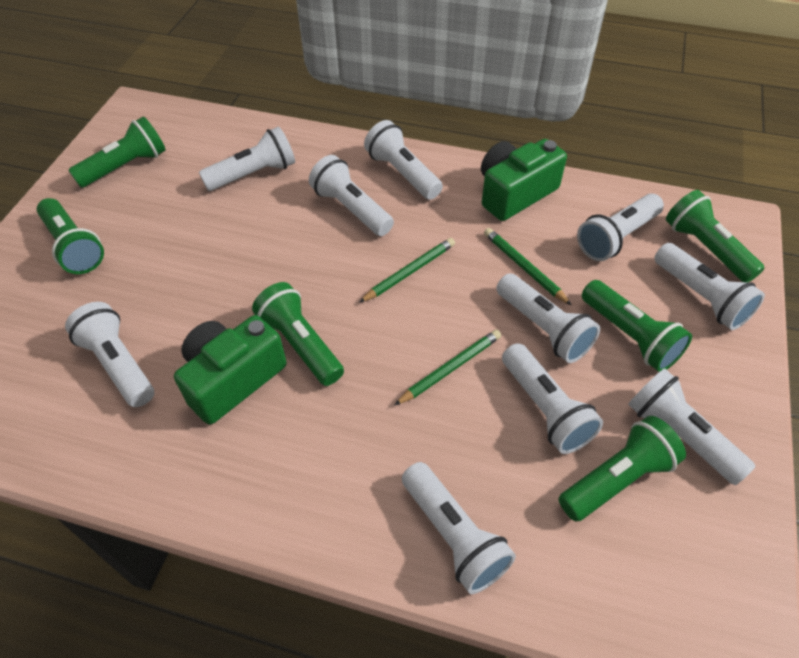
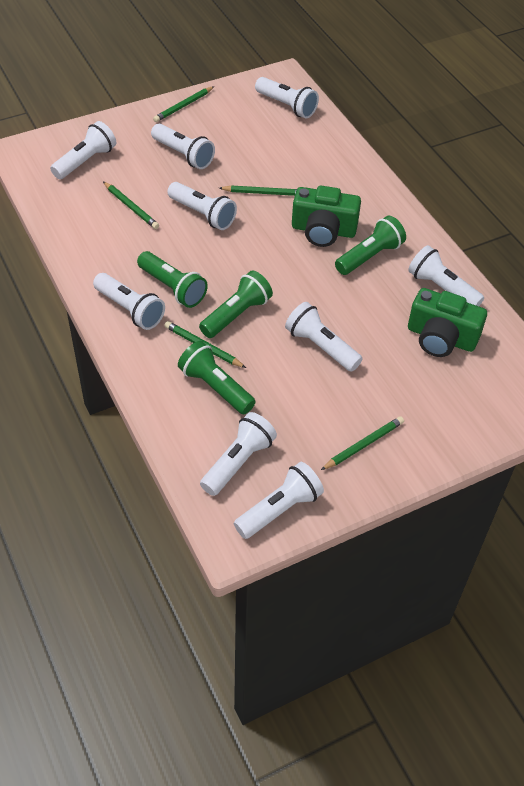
green flashlight: [37,198,104,274] [68,117,166,188] [252,282,344,386] [558,416,686,522] [582,280,692,372] [666,190,764,283] = 6 -> [137,251,208,308] [178,341,256,415] [199,270,273,338] [335,216,406,275] = 4
green pencil: [359,238,455,303] [394,330,501,406] [484,228,571,305] = 3 -> [103,181,159,229] [153,86,214,122] [165,321,246,368] [219,185,297,196] [321,416,404,470] = 5
white flashlight: [65,302,154,407] [199,127,295,191] [309,155,394,236] [364,120,443,200] [402,462,516,594] [496,273,600,363] [502,343,603,454] [577,193,664,261] [628,368,755,485] [654,243,765,330] = 10 -> [50,121,116,179] [93,273,165,330] [151,123,215,169] [167,182,237,230] [200,412,277,496] [234,462,324,539] [255,77,319,119] [285,302,363,372] [408,245,484,306] = 9

